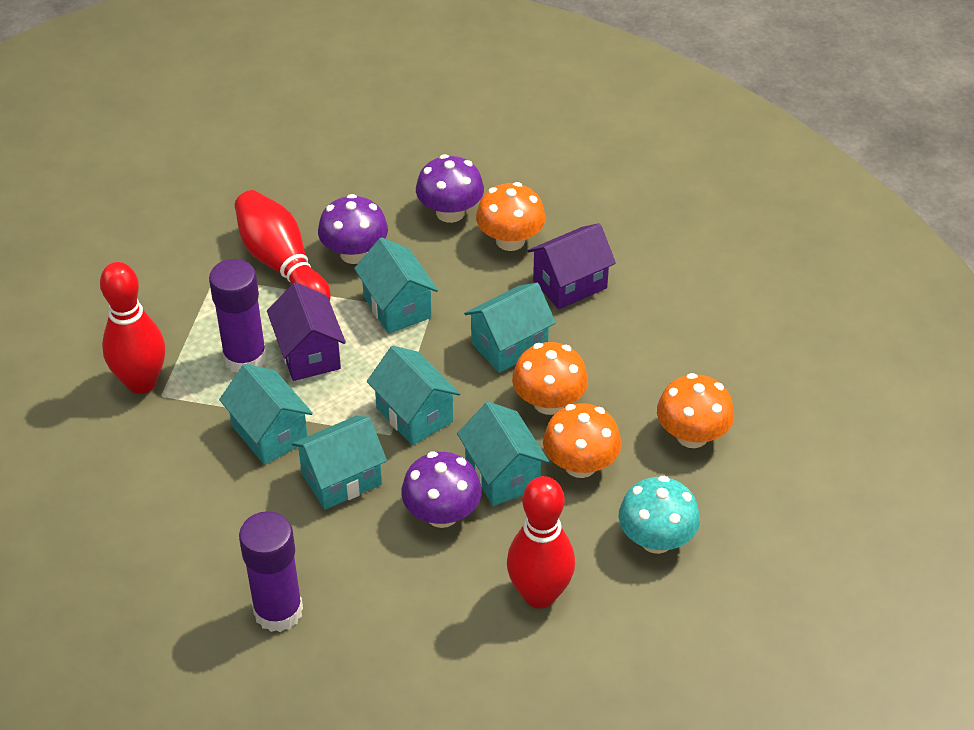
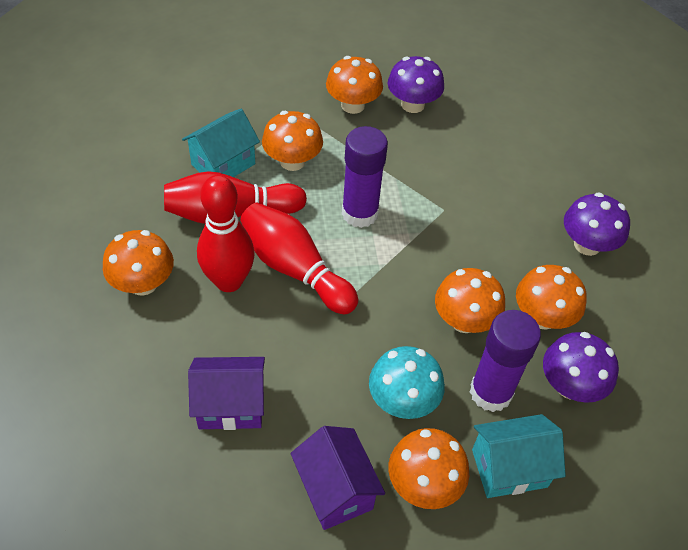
orange mushroom: [476,182,546,251] [512,342,588,415] [543,403,621,478] [657,373,734,448] = 4 -> [103,230,174,296] [262,111,323,171] [326,56,383,114] [388,428,469,509] [435,268,505,333] [516,265,587,330] = 6
turquoise house: [219,364,313,465] [292,416,387,510] [354,237,438,334] [367,346,461,445] [457,402,549,506] [464,283,556,373] = 6 -> [182,109,260,177] [472,414,566,498] = 2

